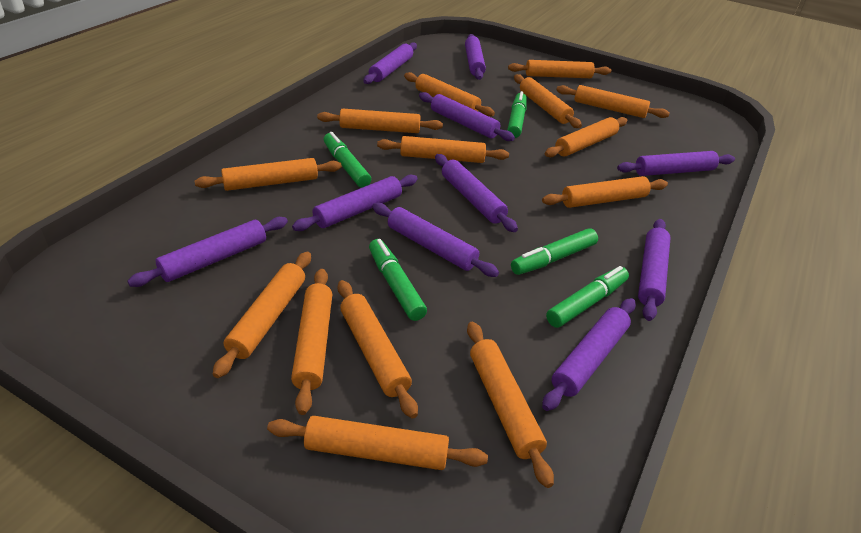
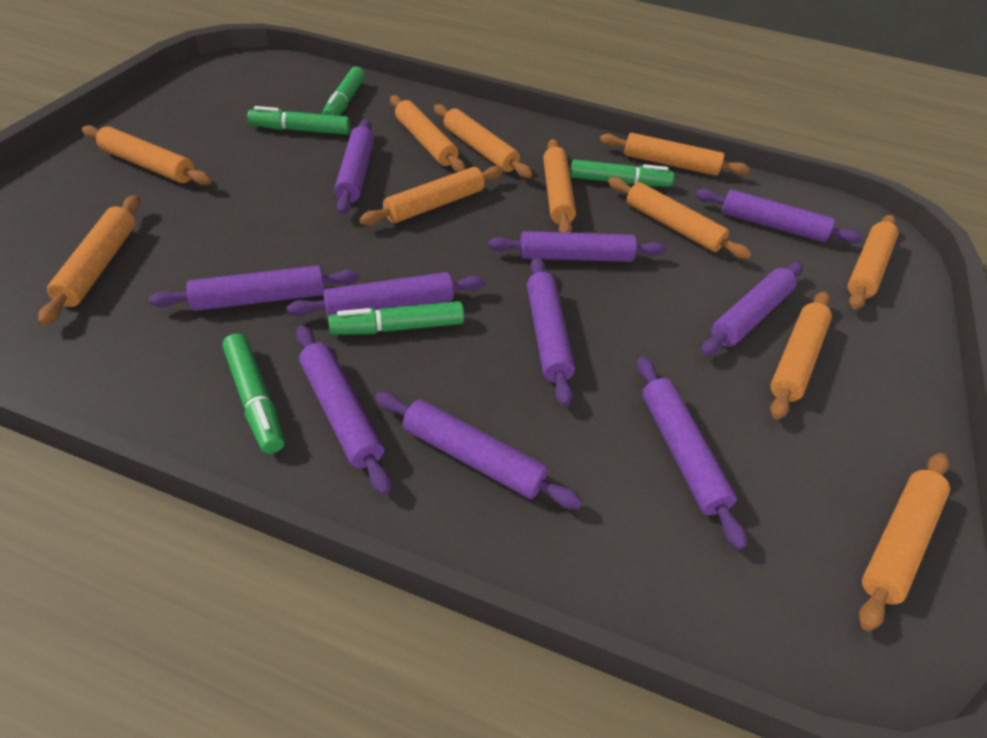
orange rolling pin: [195,158,342,191] [213,252,311,378] [267,416,488,470] [291,269,332,415] [317,109,443,133] [338,280,418,419] [377,136,509,163] [404,72,495,117] [467,322,554,488] [508,60,611,78] [514,74,582,128] [542,176,668,208] [545,117,627,158] [556,85,669,118] = 14 -> [38,195,140,326] [82,125,212,185] [359,166,503,225] [390,95,466,172] [434,104,533,178] [543,139,576,233] [600,133,750,176] [608,177,752,260] [770,291,832,419] [848,215,898,309] [859,453,950,631] = 11

